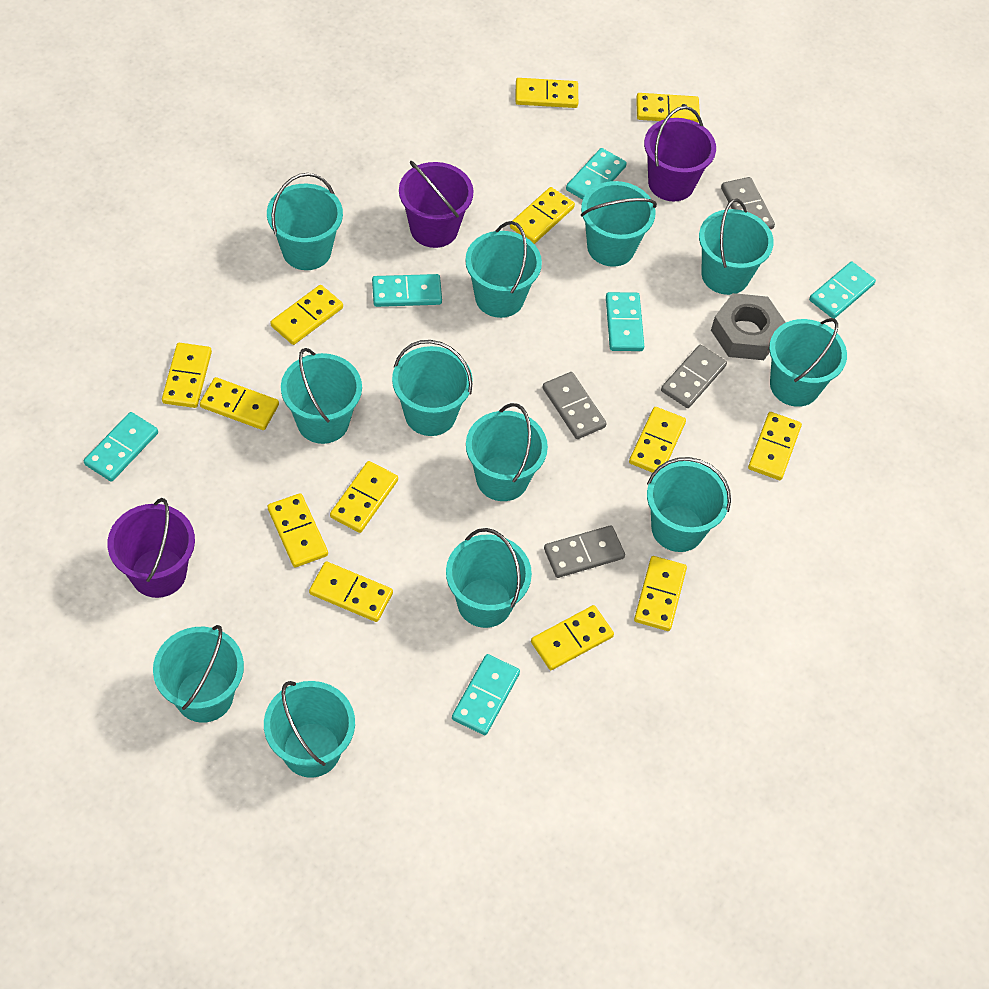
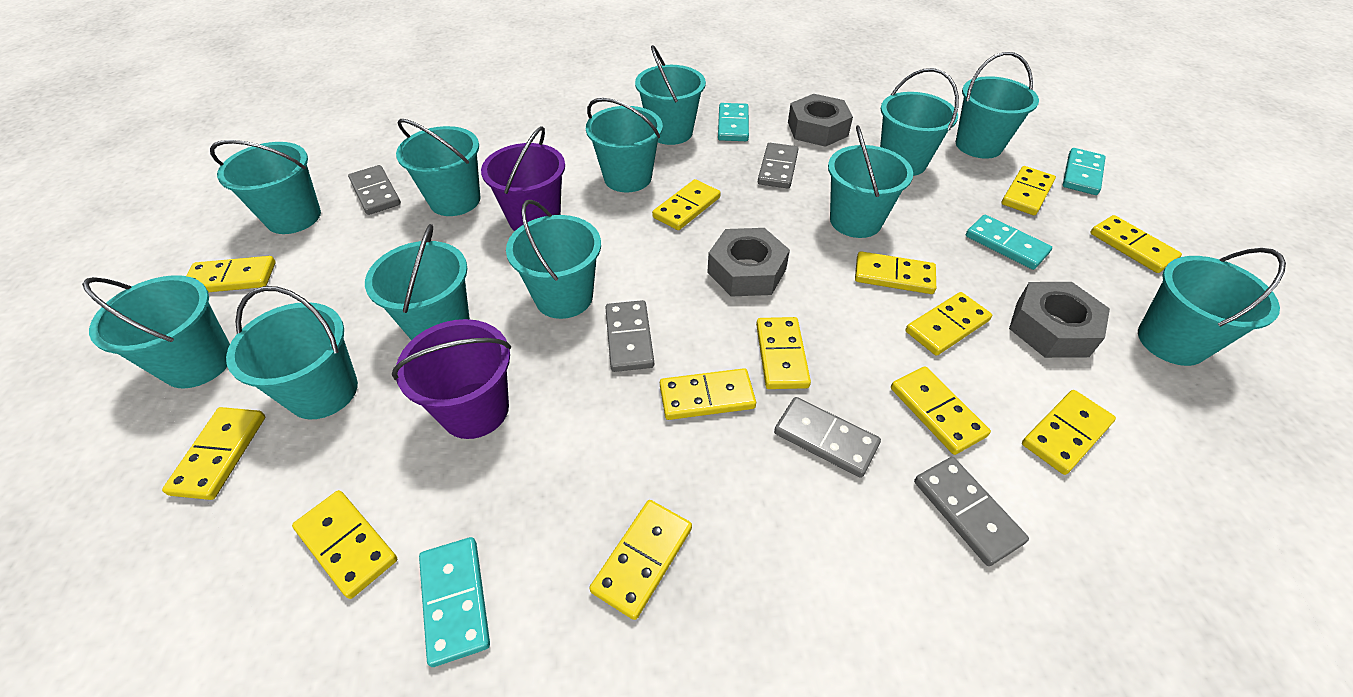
grey domino: [543,372,607,439] [544,525,625,578] [661,345,727,408] [721,177,775,229] = 4 -> [348,165,401,215] [605,300,654,372] [758,143,798,189] [774,397,881,478] [914,457,1029,566] = 5
grey nut: [711,293,786,360] = 1 -> [707,228,790,297] [788,94,853,147] [1009,282,1110,358] = 3
purple bucket: [107,498,195,598] [399,161,473,248] [644,106,716,201] = 3 -> [392,319,511,439] [481,126,565,231] = 2
turquoise domino: [84,412,158,482] [372,274,442,307] [452,654,520,735] [566,148,627,200] [606,292,644,351] [809,262,876,319] = 6 -> [419,537,490,667] [718,103,749,141] [966,215,1052,270] [1063,148,1106,195] = 4

